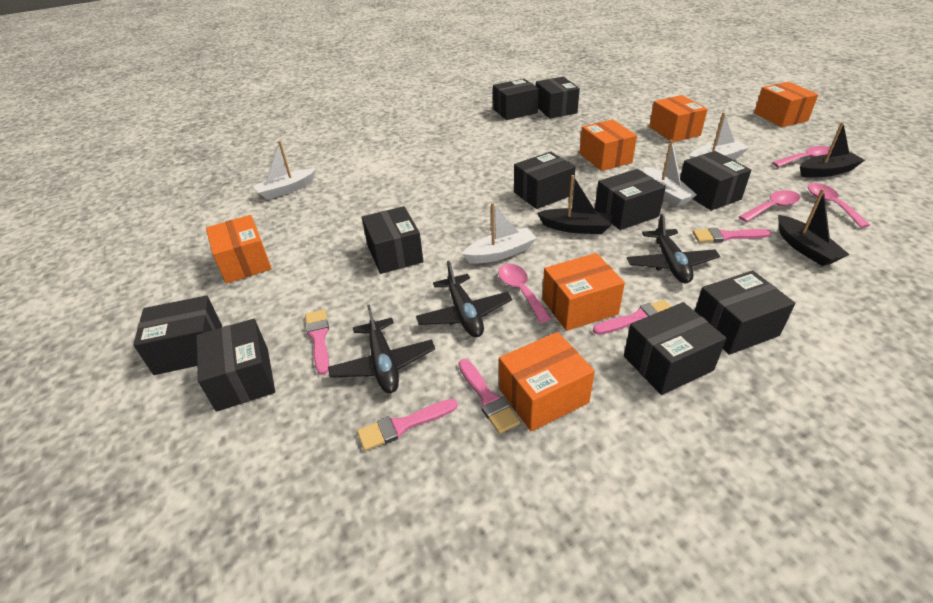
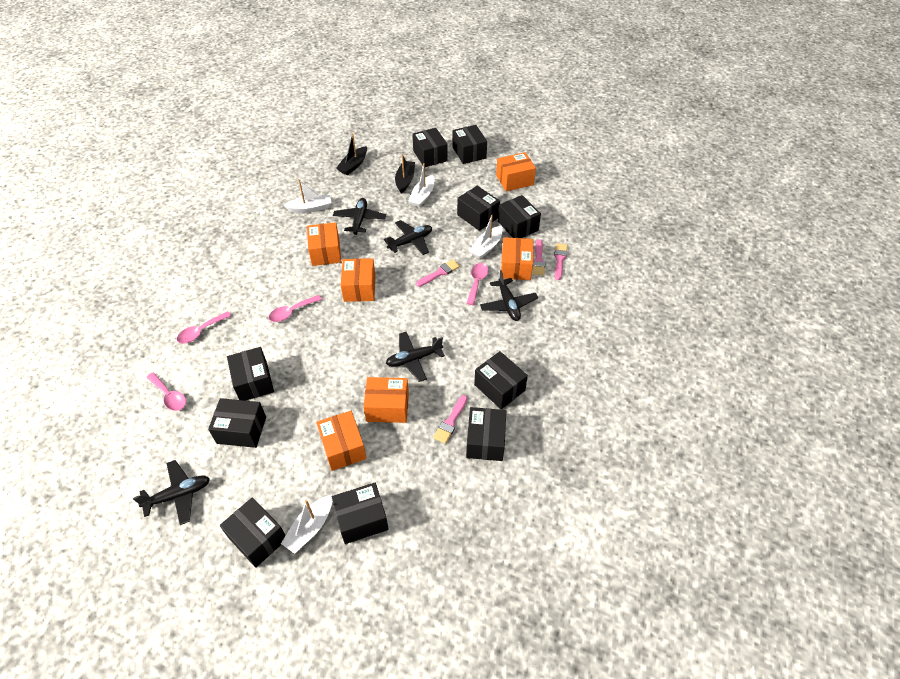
black boat: [537,175,612,234] [778,189,850,266] [800,122,865,178] = 3 -> [336,133,367,175] [395,154,415,193] = 2
black plane: [328,304,435,393] [416,261,512,337] [627,213,720,283] = 3 -> [133,460,210,525] [333,198,386,235] [384,220,432,255] [386,332,445,382] [480,270,538,321] = 5
pink brush: [305,309,329,375] [357,399,458,451] [458,359,520,434] [593,300,671,335] [693,228,771,242] = 5 -> [416,259,460,287] [433,395,467,444] [533,239,545,275] [554,243,568,280] = 4

